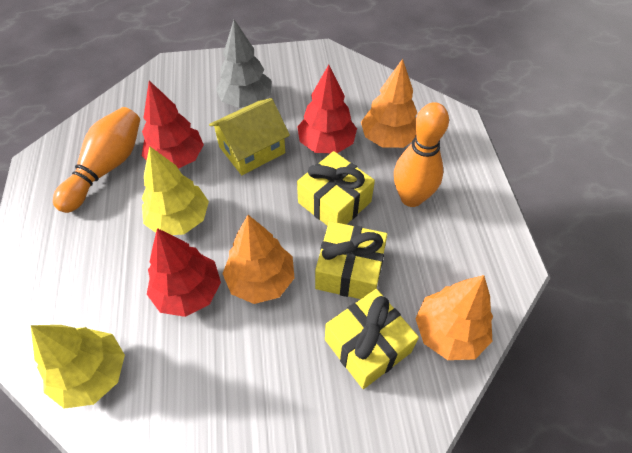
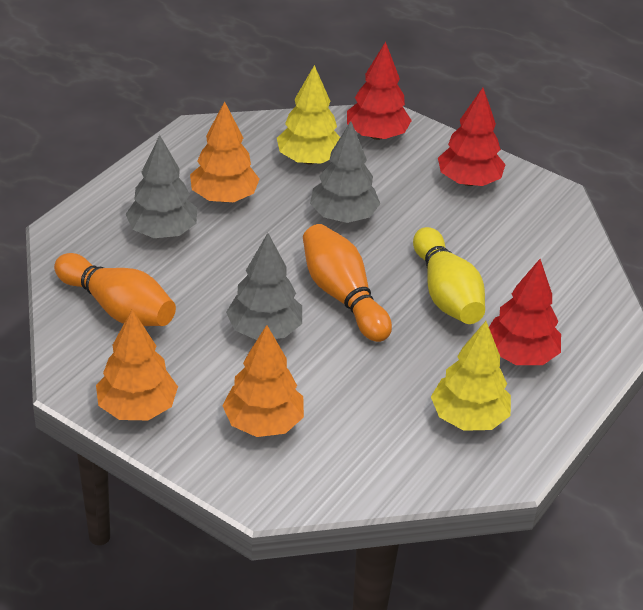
grey tree: [216,20,272,108] = 1 -> [126,135,197,238] [226,233,302,340] [310,121,380,223] = 3
yellow bowling pin: none = 0 -> [413,227,485,324] = 1
yellow gift: [297,151,375,226] [315,221,387,299] [325,289,419,389] = 3 -> none = 0
yellow house: [209,98,290,175] = 1 -> none = 0

